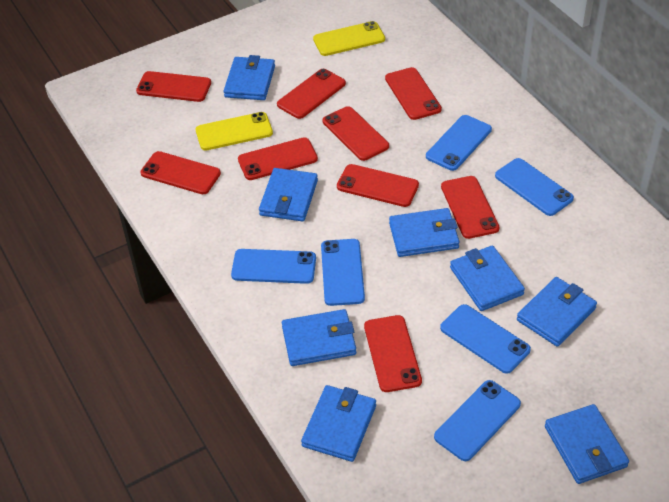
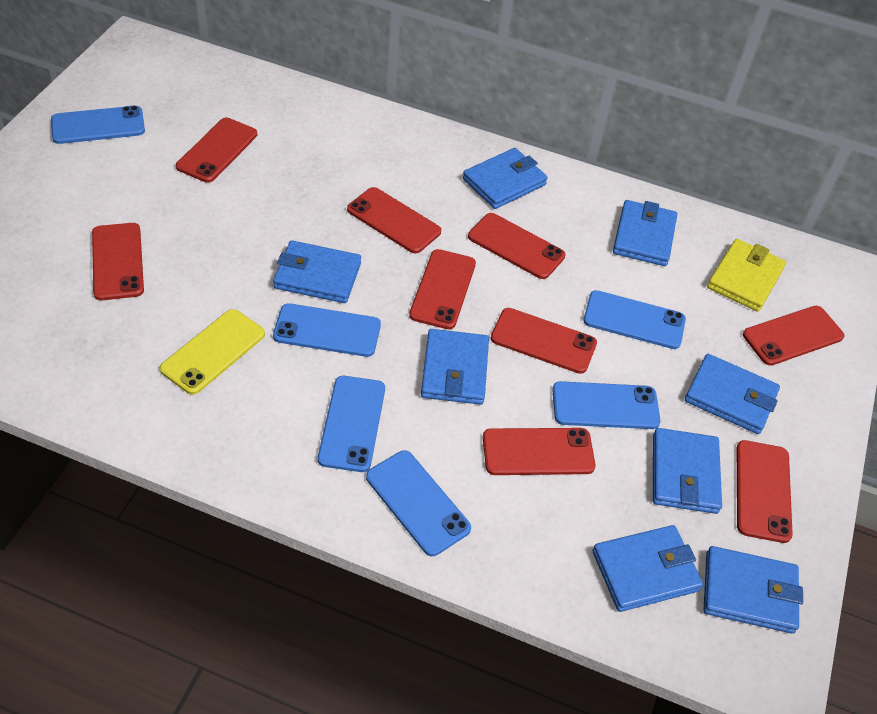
yellow phone: [196,112,273,151] [313,21,385,56] = 2 -> [160,309,265,395] = 1
yellow wallet: none = 0 -> [707,239,786,312] = 1

